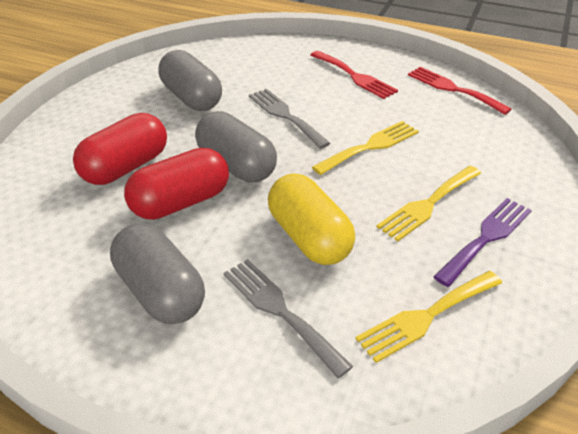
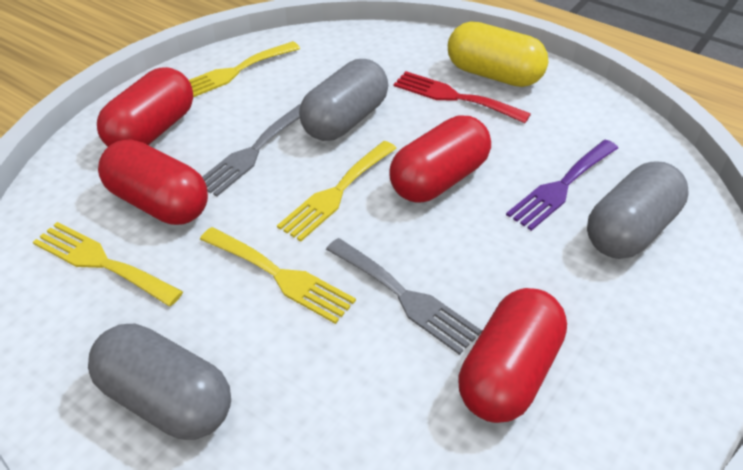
red capsule: [73,113,167,185] [124,148,229,220] = 2 -> [97,67,193,147] [98,139,208,225] [390,115,491,203] [459,288,567,423] = 4
red fork: [311,51,398,99] [408,67,512,115] = 2 -> [394,71,531,123] = 1
yellow fork: [312,121,419,175] [355,271,502,363] [377,166,481,241] = 3 -> [33,222,183,306] [189,41,300,97] [200,227,356,324] [277,141,397,241] = 4

